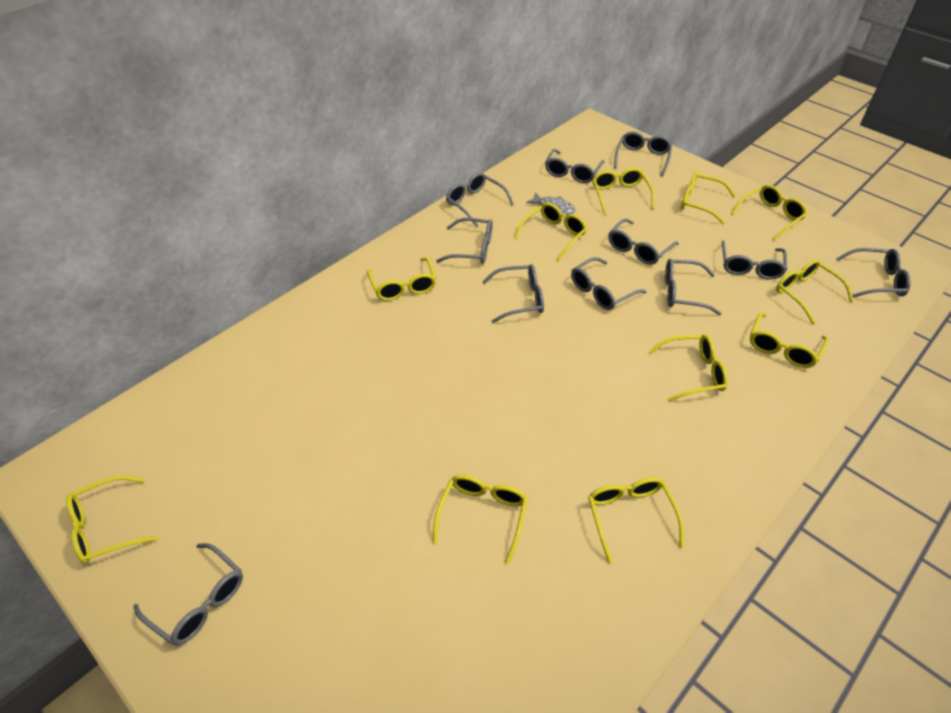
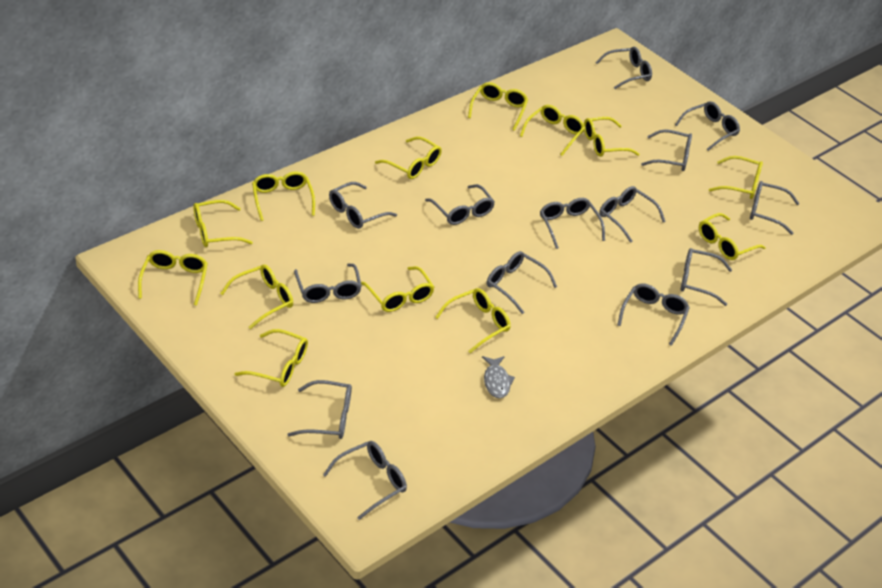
grey glasses: [133,543,243,646] [436,218,493,264] [446,172,514,227] [482,264,544,323] [545,149,605,183] [571,257,647,310] [608,219,679,265] [614,131,672,177] [665,259,722,315] [721,240,787,280] [836,248,911,298] = 11 -> [287,380,352,439] [294,264,362,303] [323,441,407,520] [329,182,397,229] [425,184,495,225] [487,251,557,314] [540,198,605,249] [595,47,652,89] [599,186,666,243] [617,284,690,346] [641,129,692,171] [675,101,740,151] [681,248,732,306] [750,181,799,235] = 14
yellow glasses: [66,476,158,564] [367,257,436,301] [433,475,528,564] [514,203,587,261] [588,477,684,563] [592,168,655,214] [648,334,728,401] [681,172,735,224] [731,185,807,241] [750,312,829,368] [776,259,854,324] = 11 -> [138,250,208,306] [193,200,253,247] [220,264,293,329] [235,329,308,387] [252,171,315,221] [361,266,434,312] [375,136,442,179] [435,288,511,353] [468,82,528,131] [520,105,585,156] [584,117,640,157] [699,213,765,260] [709,156,763,199] = 13

